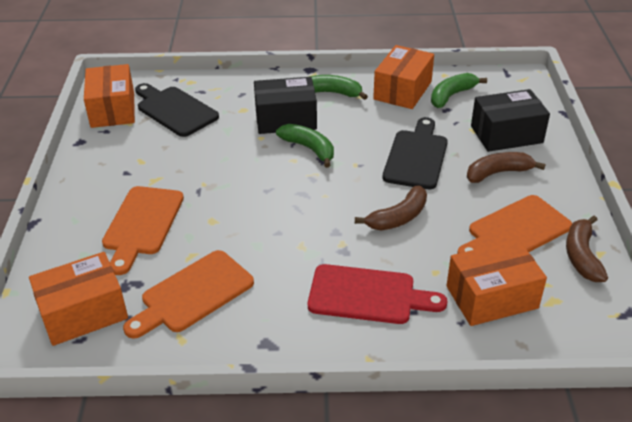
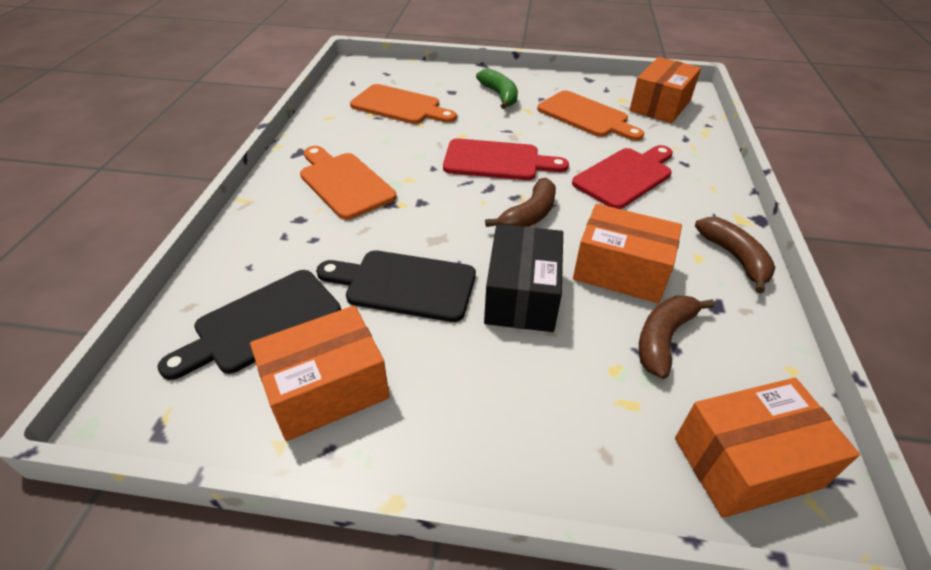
black box: [254,77,317,134] [471,89,550,152] = 2 -> [484,224,563,332] = 1
green banana: [276,124,334,168] [309,75,368,100] [431,73,487,108] = 3 -> [476,69,518,109] = 1
red cutting board: [308,264,447,324] = 1 -> [443,138,569,180] [572,145,673,209] = 2

